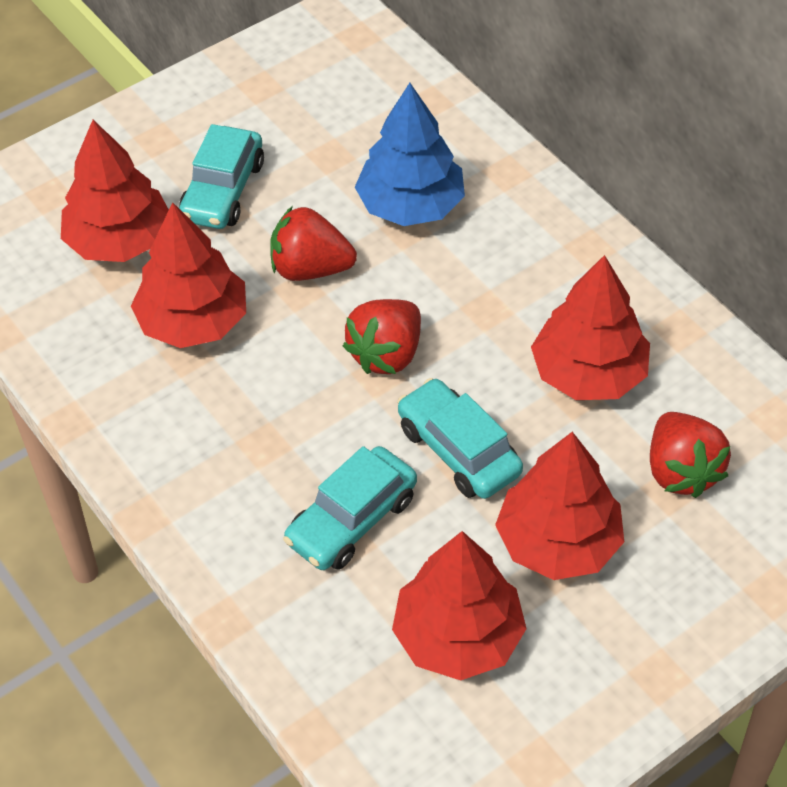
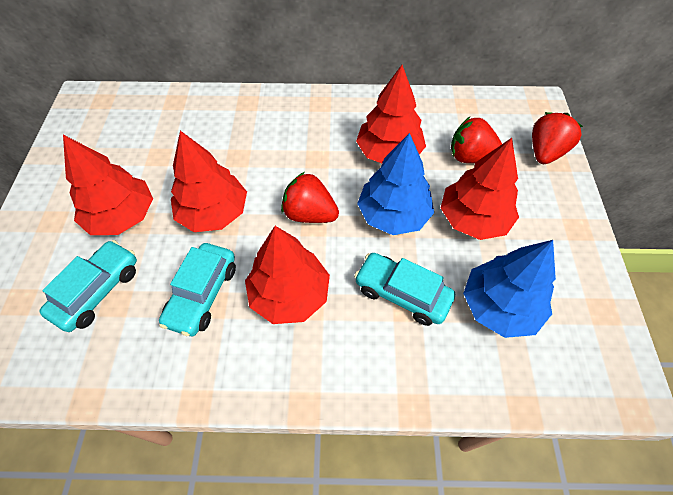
blue tree: [355,83,465,226] = 1 -> [357,133,434,235] [463,240,556,338] = 2

